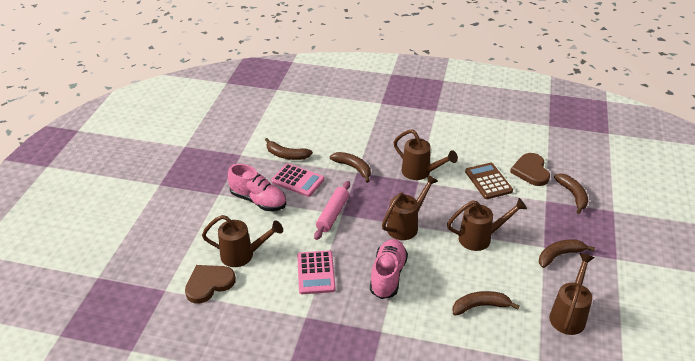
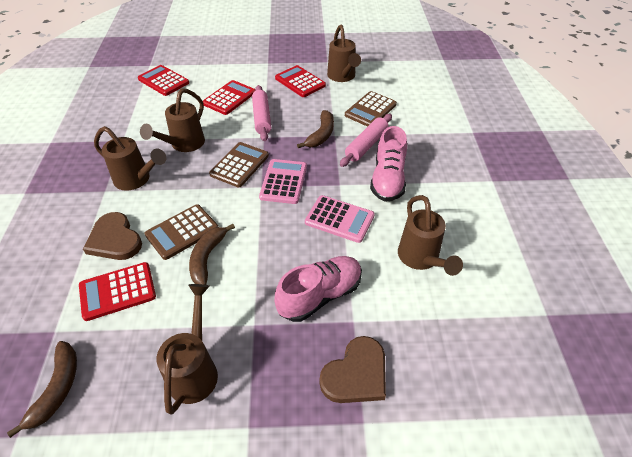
brown banana: [265,138,313,160] [330,152,371,183] [452,291,520,316] [539,239,595,268] [554,173,588,214] = 5 -> [7,341,77,438] [189,224,235,285] [297,110,334,148] = 3
brown calculator: [465,163,513,199] = 1 -> [144,204,218,260] [209,142,269,187] [345,91,397,127] = 3
pink rolling pin: [314,181,350,240] = 1 -> [252,85,271,141] [340,114,392,167] = 2
red calculator: none = 0 -> [79,262,156,321] [138,65,189,96] [203,80,256,115] [275,65,326,97] = 4

